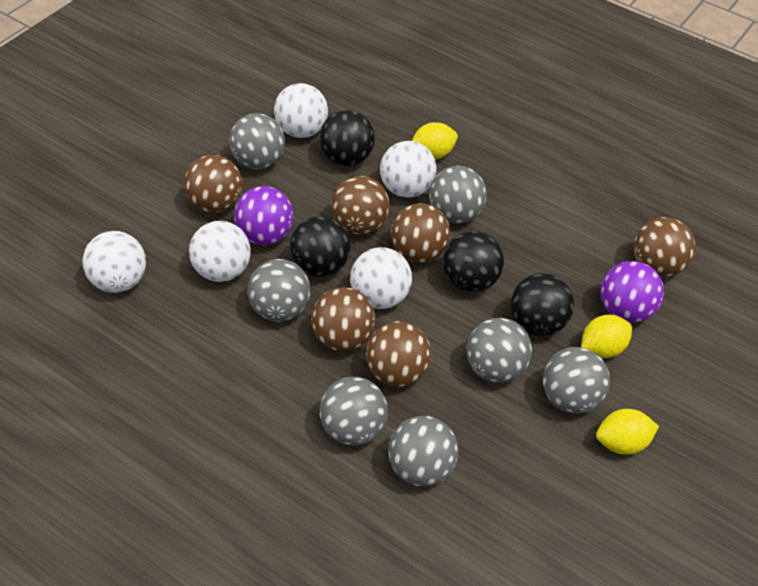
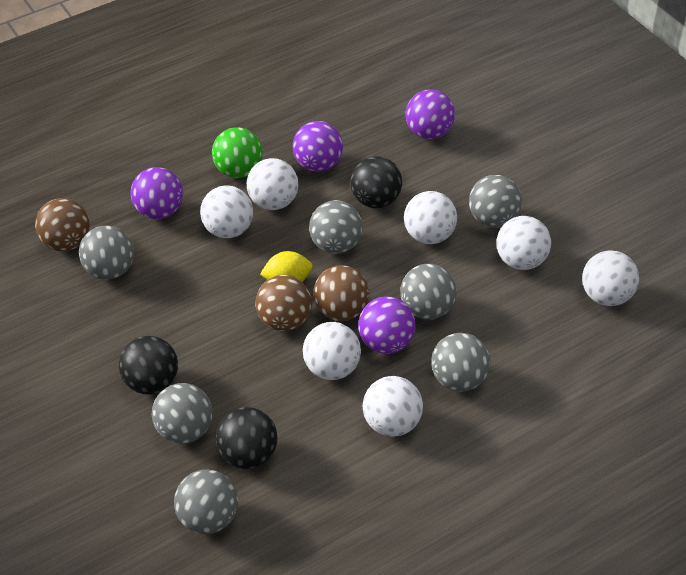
black ball: [290,216,351,277] [320,110,375,166] [443,231,504,292] [511,273,574,336] = 4 -> [119,336,178,395] [216,407,278,469] [350,156,402,208] = 3
brown ball: [184,155,243,213] [311,287,375,351] [331,176,390,235] [366,321,431,387] [391,203,450,263] [634,217,695,277] = 6 -> [35,198,90,251] [255,275,312,331] [313,265,369,321] = 3
green ball: none = 0 -> [212,127,263,178] = 1
purple ball: [234,186,294,245] [601,261,664,323] = 2 -> [131,167,183,219] [293,121,343,172] [358,296,416,354] [406,89,455,139] = 4
white ball: [83,231,146,293] [189,221,251,282] [274,83,328,138] [350,247,412,309] [380,141,437,198] = 5 -> [200,185,253,238] [247,158,298,210] [303,322,361,380] [363,376,423,437] [404,191,457,244] [497,216,551,270] [582,250,639,306] = 7
yellow lemon: [412,122,458,159] [581,315,632,358] [596,409,659,455] = 3 -> [260,251,313,282] = 1

